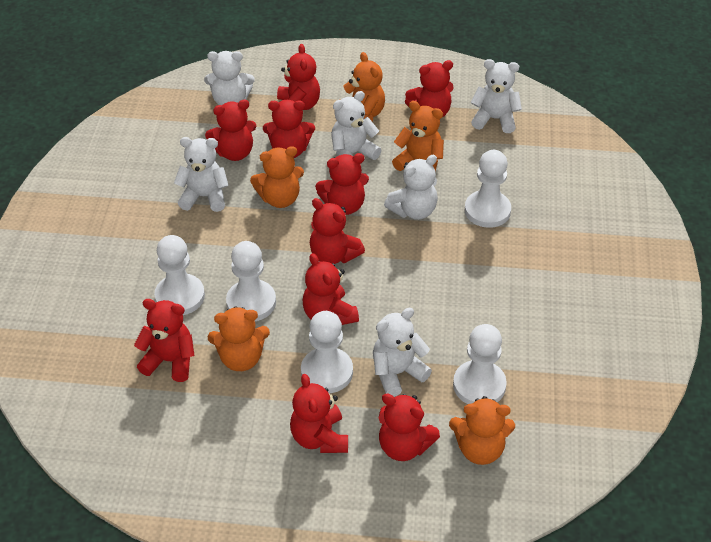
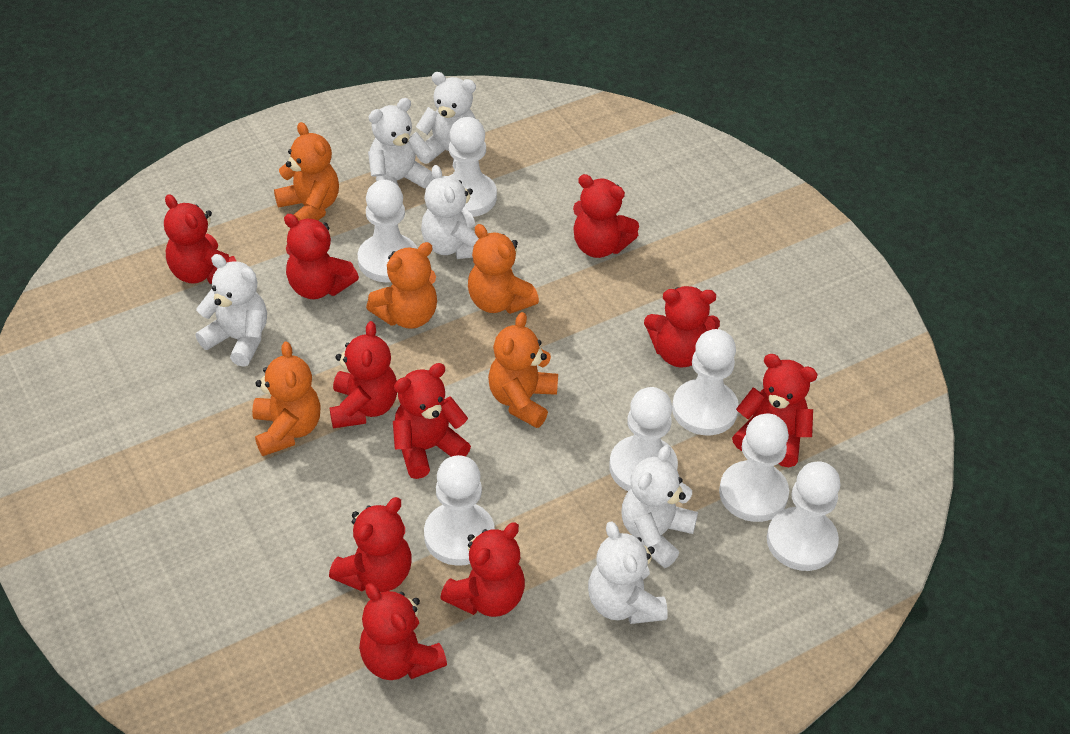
white pawn: [154,235,205,315] [226,241,276,321] [301,311,353,393] [453,324,507,404] [464,150,511,228] = 5 -> [358,180,417,282] [424,455,495,566] [449,117,497,217] [609,387,678,491] [672,329,739,435] [719,413,789,522] [767,462,840,571] = 7

